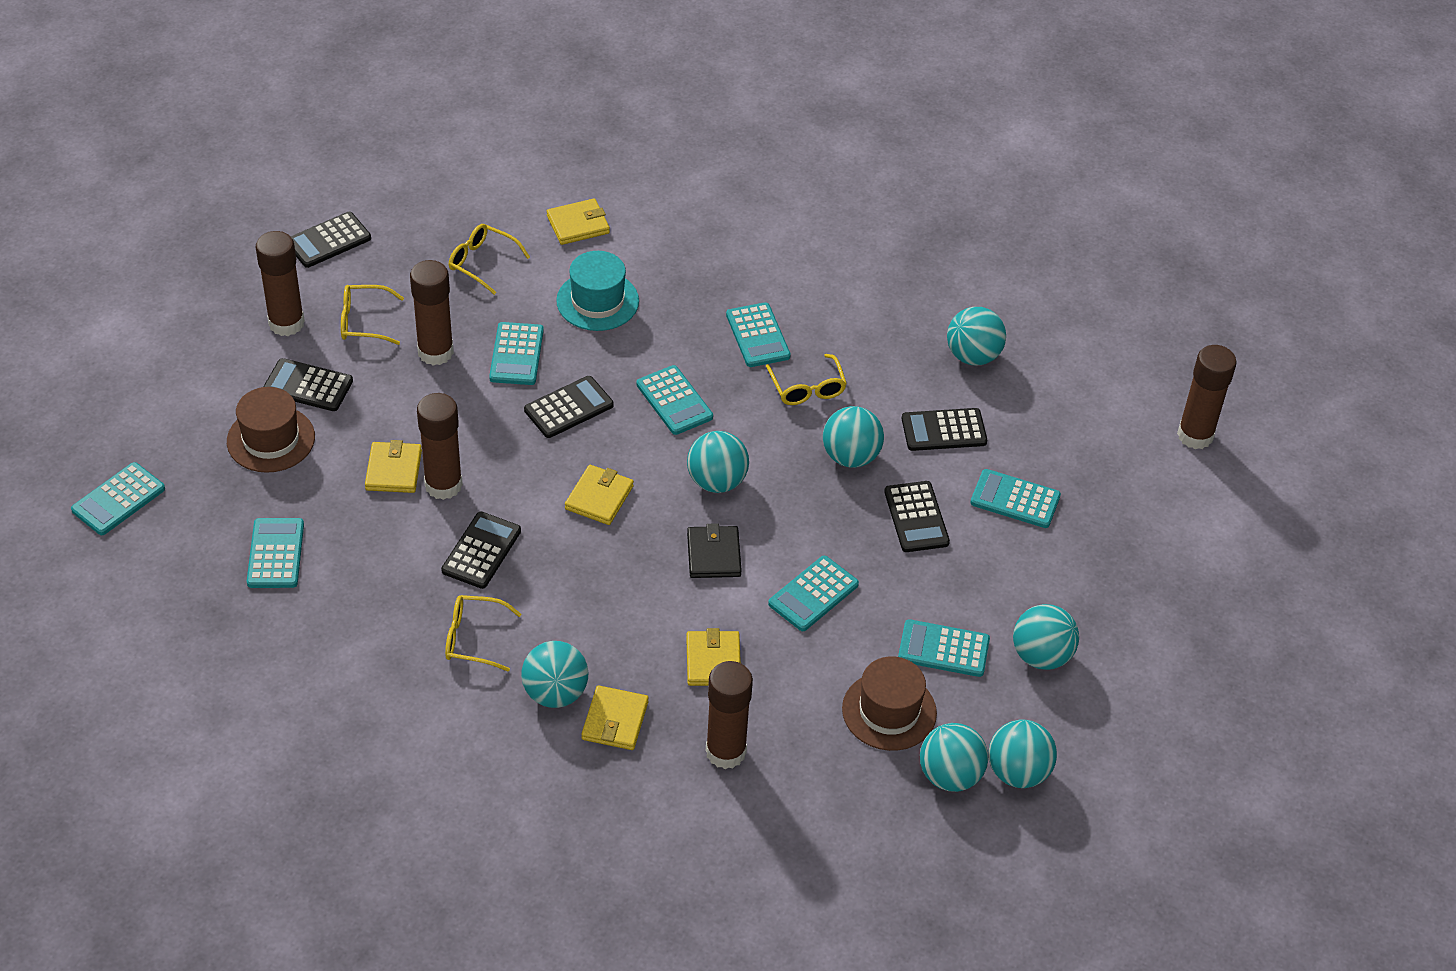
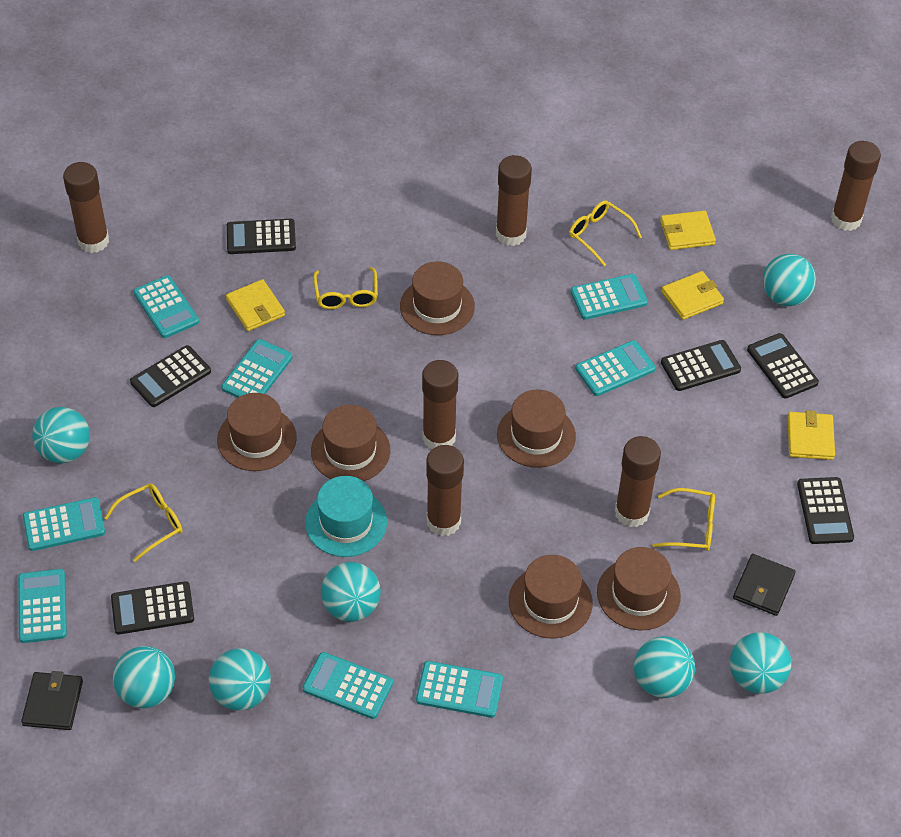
black wallet: [687,523,742,578] = 1 -> [21,671,83,730] [733,554,796,616] = 2
brown glue stick: [255,231,305,336] [410,260,454,366] [417,393,463,500] [706,661,753,769] [1177,345,1237,449] = 5 -> [63,162,109,253] [422,360,458,449] [426,445,464,536] [496,155,532,246] [615,436,661,527] [831,141,881,231] = 6
brown hat: [227,387,315,473] [842,656,937,751] = 2 -> [217,393,297,471] [311,405,390,481] [400,262,475,335] [497,389,576,468] [509,555,593,638] [597,547,681,630] = 6
yellow wallet: [365,440,422,493] [547,198,610,245] [565,465,634,525] [582,685,648,750] [686,628,741,686] = 5 -> [226,279,285,331] [660,210,716,250] [661,271,724,320] [788,410,835,460] = 4

